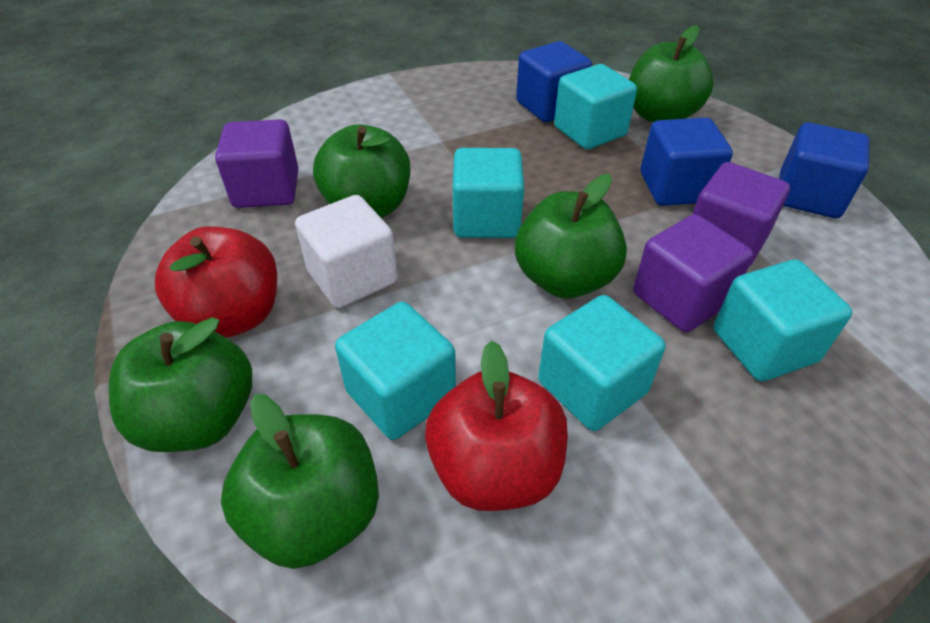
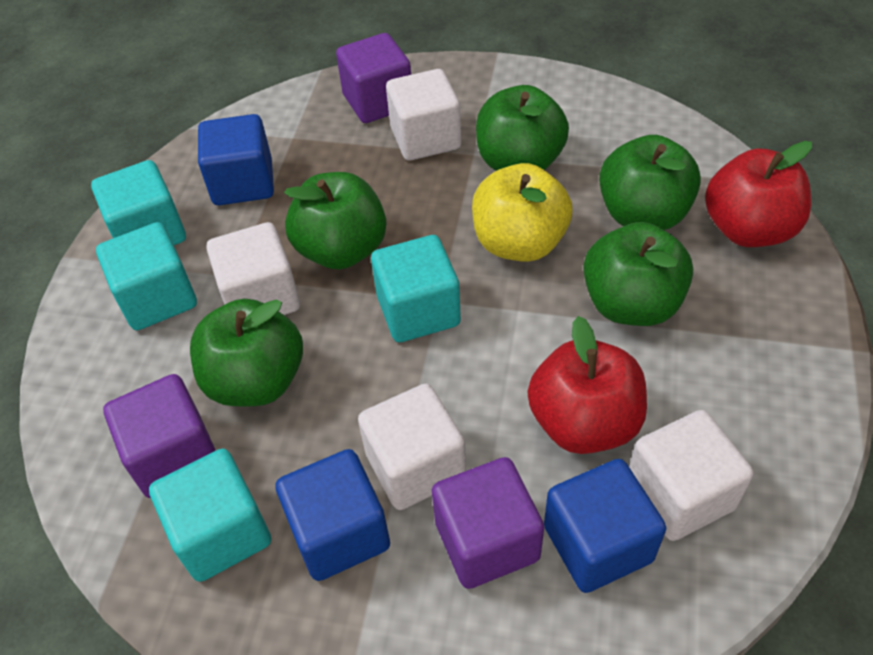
turquoise cube: [335,302,456,440] [453,148,524,238] [538,295,665,431] [554,64,637,150] [713,259,852,381] = 5 -> [91,160,186,245] [96,222,197,330] [149,449,271,582] [371,235,461,342] = 4
white cube: [295,195,398,308] = 1 -> [206,222,300,315] [358,384,466,510] [386,69,461,161] [629,410,754,541] = 4
yellow apple: none = 0 -> [472,163,573,262] = 1

